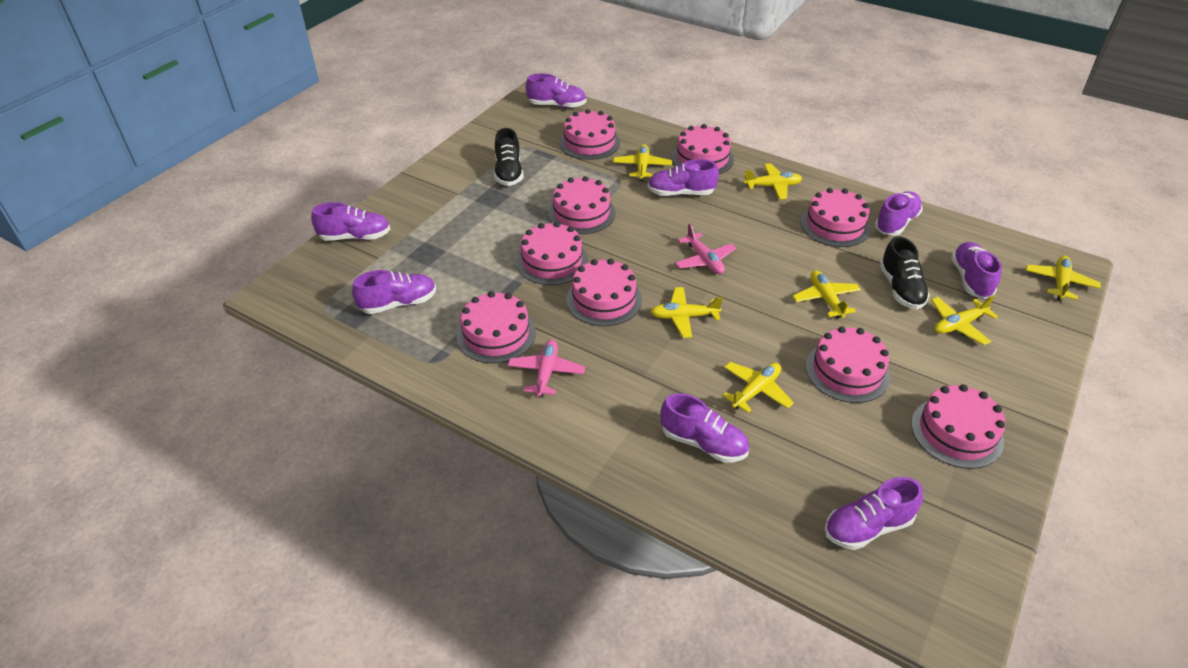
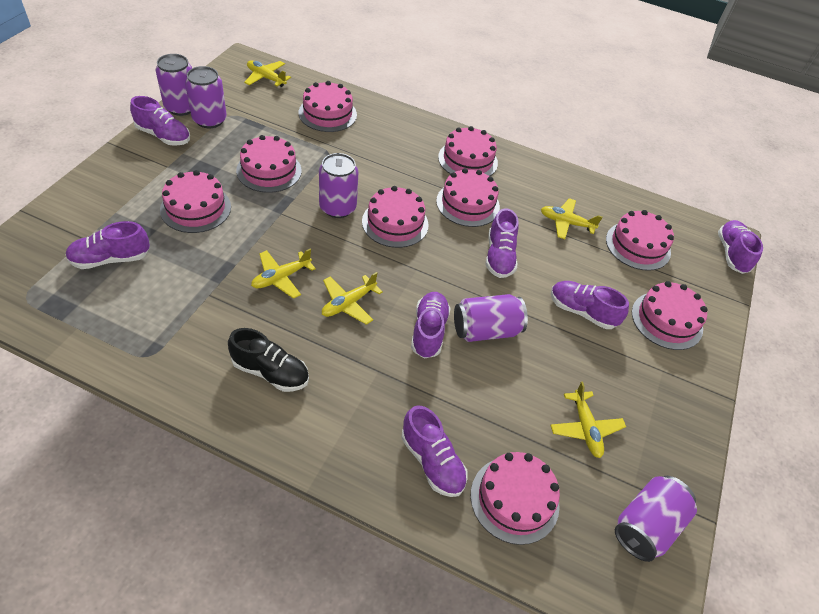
black shoe: [494,128,523,186] [880,236,930,309] = 2 -> [228,328,309,392] = 1
pink plane: [508,340,585,397] [675,223,736,274] = 2 -> none = 0
purple can: none = 0 -> [155,54,192,116] [185,66,227,128] [319,153,358,218] [454,294,528,342] [615,476,697,562] = 5
purple shoe: [311,202,390,241] [352,270,436,314] [526,73,586,108] [648,159,719,196] [660,393,749,462] [825,477,923,550] [875,191,923,236] [951,242,1002,299] = 8 -> [66,221,150,269] [130,96,190,146] [401,405,468,497] [411,292,451,359] [486,208,519,278] [551,281,629,329] [718,220,763,274] = 7
yellow plane: [613,144,672,181] [650,287,723,338] [722,362,794,413] [744,163,802,199] [792,270,861,318] [931,295,998,345] [1026,256,1101,300] = 7 -> [244,60,291,87] [251,249,316,299] [322,272,383,325] [541,198,603,239] [550,382,626,458] = 5

